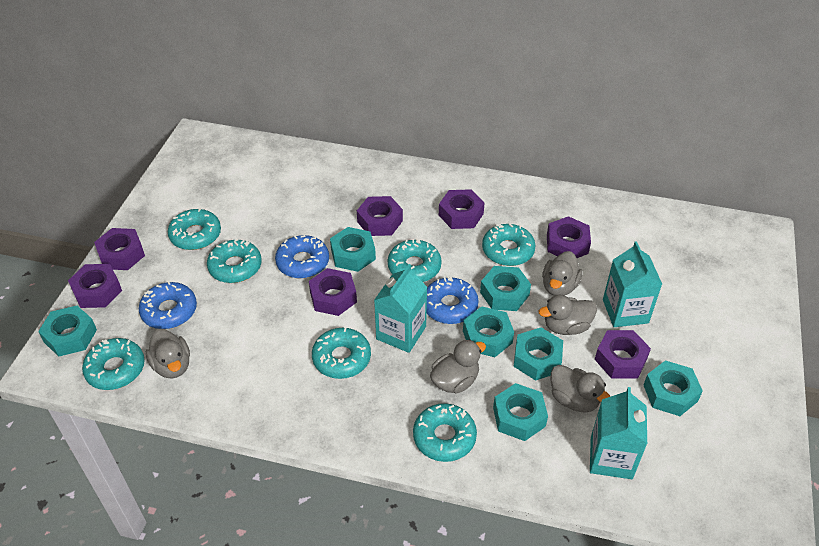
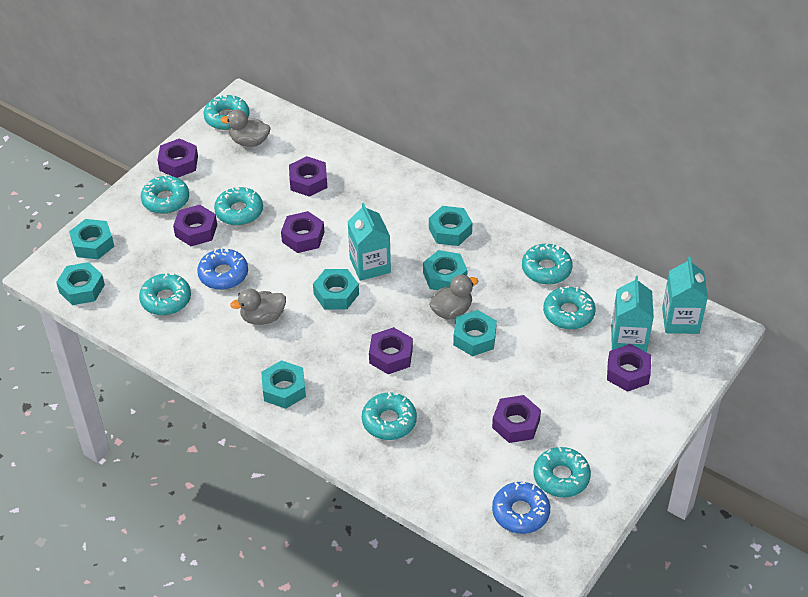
blue donut: [139,281,197,329] [275,235,329,278] [427,276,479,324] = 3 -> [197,247,248,290] [492,482,550,534] = 2
grey duck: [146,329,190,378] [430,339,486,393] [539,295,597,335] [542,251,582,296] [551,365,610,413] = 5 -> [221,110,270,147] [230,288,286,325] [429,274,478,320] = 3
turquoise donut: [82,338,145,390] [168,208,221,250] [207,239,261,283] [312,327,371,379] [388,238,442,282] [413,403,477,462] [482,224,535,266] = 7 -> [139,273,191,315] [141,175,189,214] [203,94,250,130] [214,186,263,226] [362,392,417,440] [522,243,573,285] [534,447,591,497] [543,286,596,330] = 8

